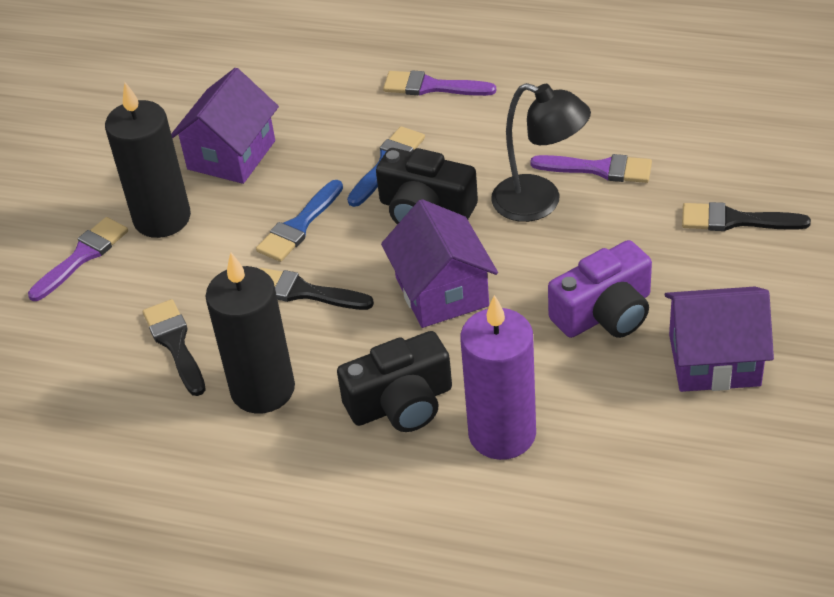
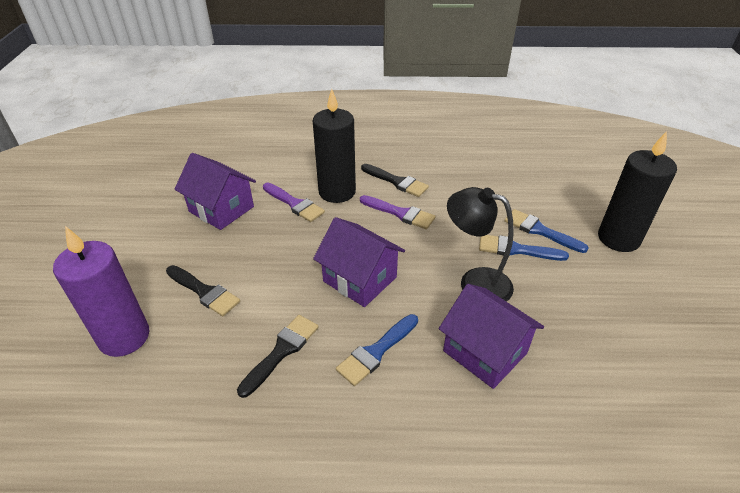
black camera: [337,331,452,432] [376,148,478,225] = 2 -> none = 0
blue brush: [256,180,343,262] [347,126,425,207] = 2 -> [336,314,418,386] [479,235,569,261] [505,209,589,253] = 3
purple brush: [28,217,128,301] [383,71,496,96] [530,154,652,183] = 3 -> [263,183,325,222] [360,195,435,229] = 2
purple camera: [548,240,652,338] = 1 -> none = 0

